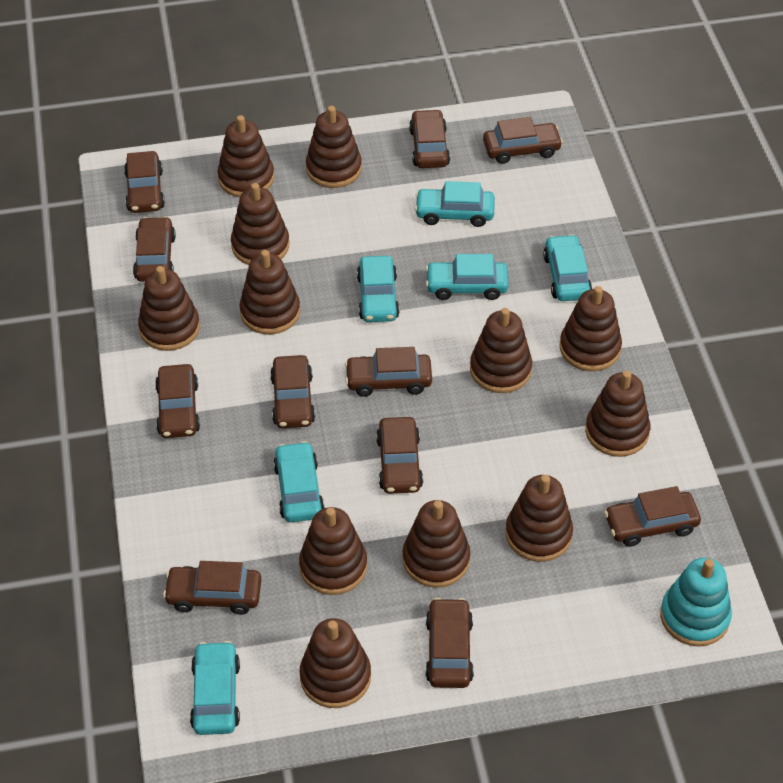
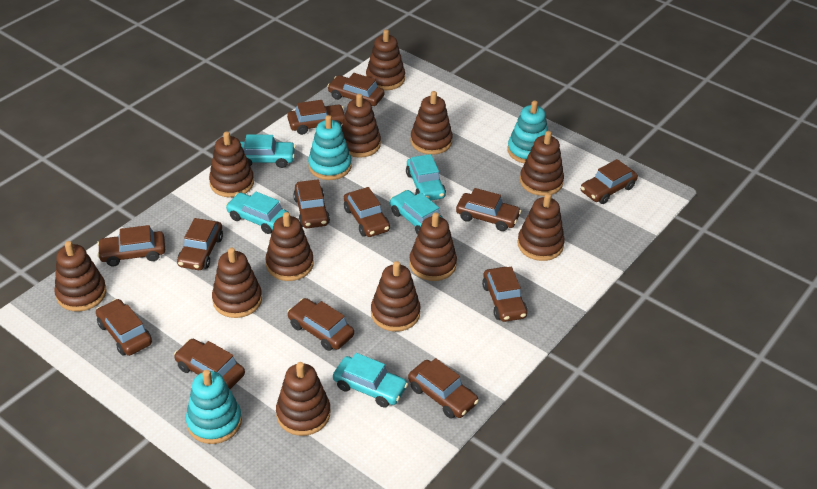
brown car: [124,151,165,213] [133,216,176,282] [155,364,200,438] [163,561,261,615] [270,355,315,428] [345,347,432,397] [376,417,423,494] [409,109,450,168] [425,598,474,688] [483,117,563,164] [604,486,701,547] = 11 -> [96,299,152,356] [97,225,165,266] [174,339,245,389] [177,218,223,270] [287,100,345,135] [287,298,354,351] [293,179,330,228] [327,73,385,106] [344,187,390,237] [408,358,479,419] [456,188,521,231] [482,267,527,322] [581,159,638,204] = 13
turquoise car: [190,641,240,735] [273,441,324,522] [357,256,400,322] [415,181,495,227] [425,254,509,300] [543,234,592,301] = 6 -> [226,192,289,234] [240,134,296,168] [333,353,408,407] [390,190,443,235] [406,154,446,200] = 5
turquoise stacking toy: [660,558,732,646] = 1 -> [186,370,242,444] [308,115,352,180] [507,100,548,163] = 3

